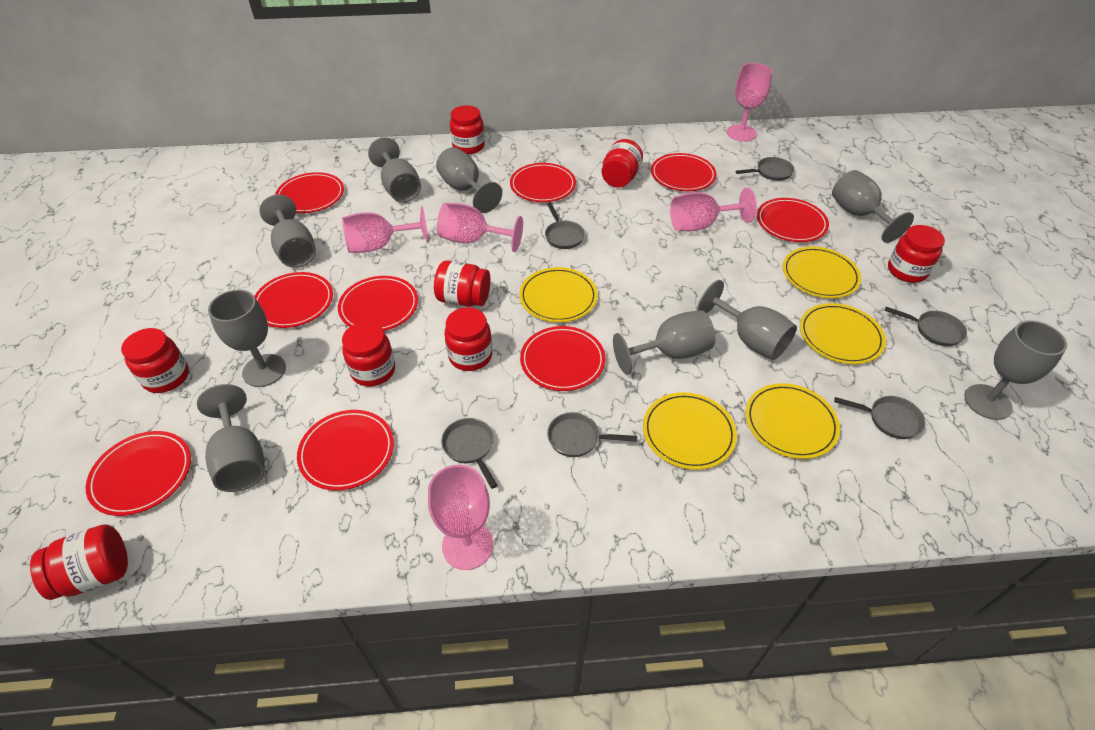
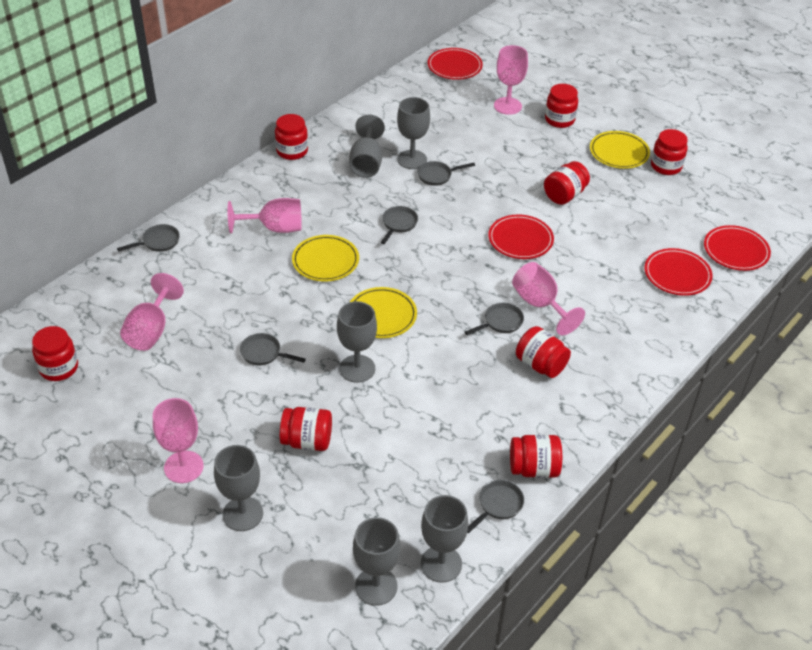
grey goblet: [197,384,265,492] [208,290,286,387] [259,194,316,268] [368,137,421,202] [436,147,502,213] [613,310,715,375] [697,280,797,360] [832,170,914,243] [964,321,1067,420] = 9 -> [214,445,263,531] [337,301,377,383] [349,114,385,178] [353,517,400,606] [397,97,430,169] [421,495,468,583] = 6
red plate: [86,431,191,516] [254,272,333,328] [275,172,344,213] [297,410,394,491] [338,276,418,331] [510,163,576,202] [520,326,605,391] [651,153,717,191] [757,198,829,242] = 9 -> [428,48,483,80] [488,214,554,259] [644,248,713,296] [704,225,771,271] = 4
yellow plate: [519,267,598,322] [643,392,737,470] [746,383,840,459] [783,247,861,298] [800,303,886,364] = 5 -> [292,235,359,282] [350,287,417,338] [590,131,650,169] = 3

